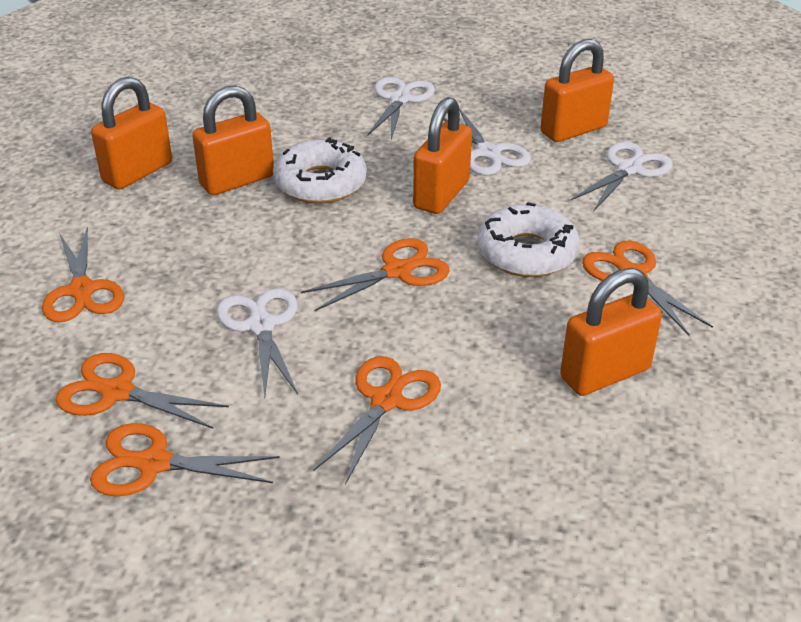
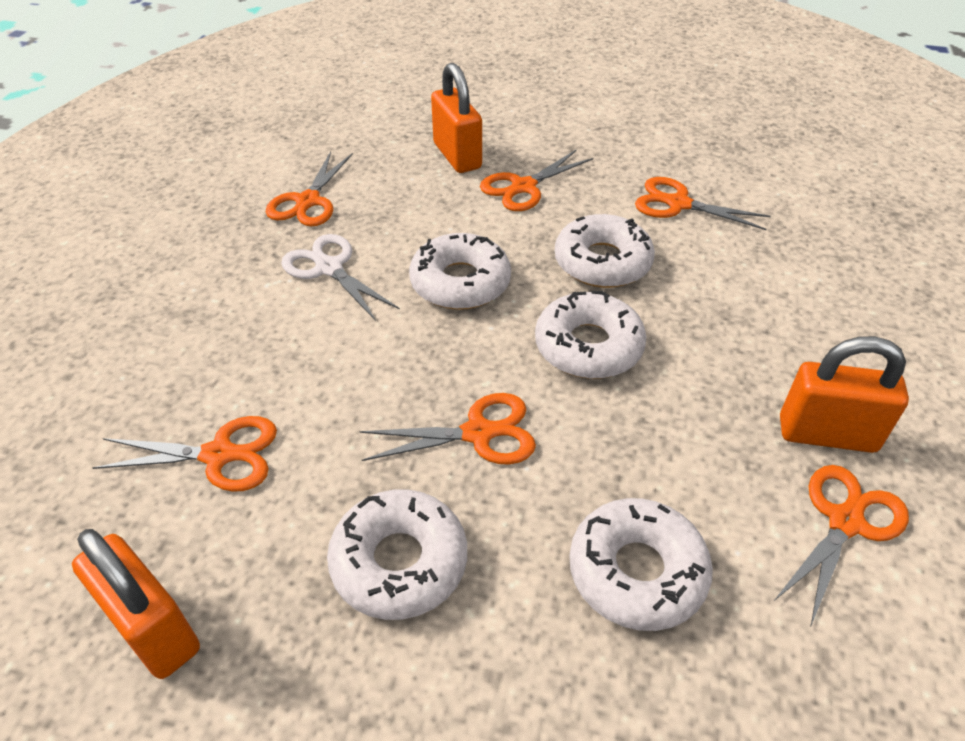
orange padlock: [91,77,172,190] [192,85,274,195] [413,97,472,214] [540,39,614,142] [560,268,662,396] = 5 -> [72,529,200,679] [431,63,482,173] [780,336,909,453] = 3
white donut: [273,137,367,204] [477,202,580,277] = 2 -> [327,489,467,620] [409,233,511,310] [535,291,647,379] [555,214,655,288] [570,498,713,631] = 5
white scissors: [216,288,298,397] [367,77,435,139] [444,108,531,175] [571,142,673,212] = 4 -> [281,234,400,321] = 1

